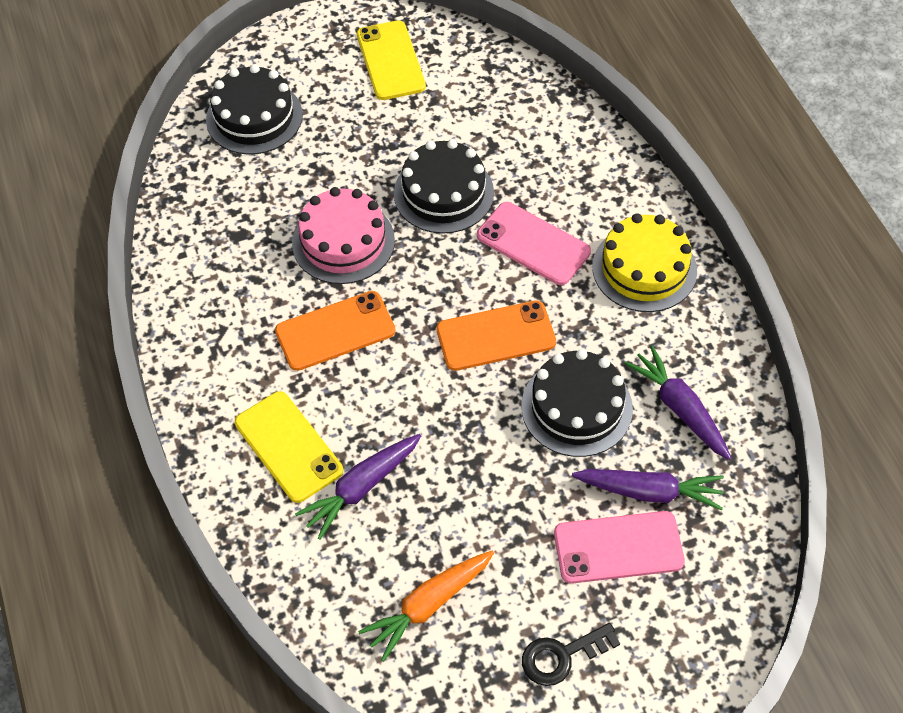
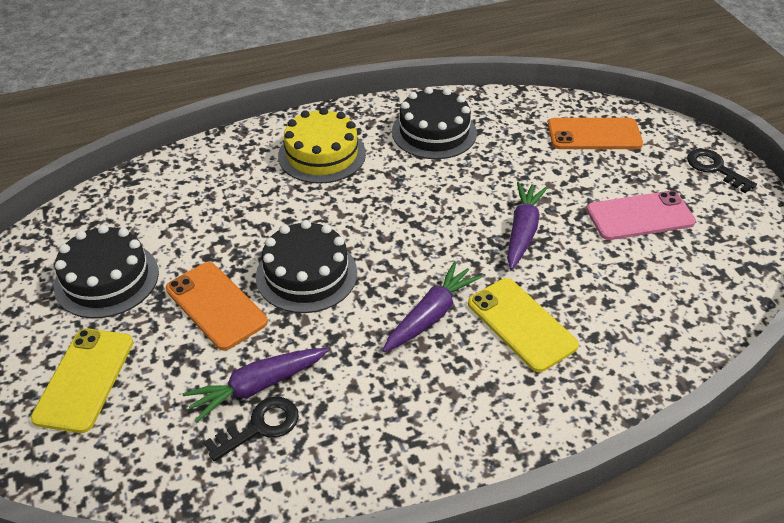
black key: [522,623,620,686] = 1 -> [204,397,299,461] [687,148,757,193] = 2
orange carrot: [358,550,494,661] = 1 -> none = 0
pink cake: [292,187,395,284] = 1 -> none = 0
pink phone: [477,202,591,285] [554,511,685,584] = 2 -> [587,191,696,240] = 1

